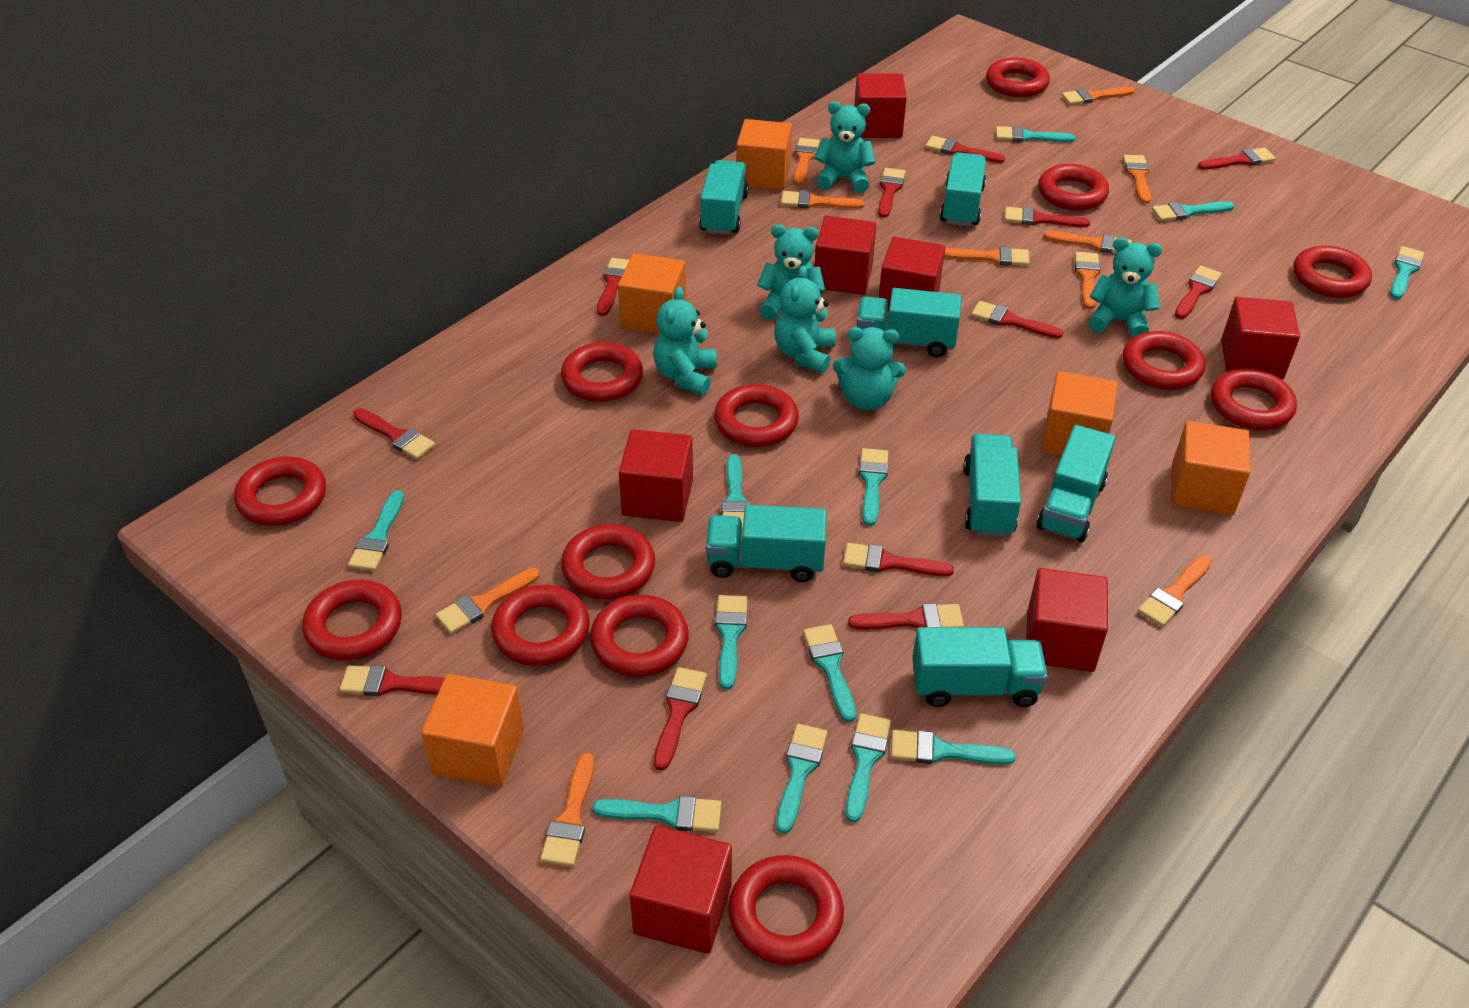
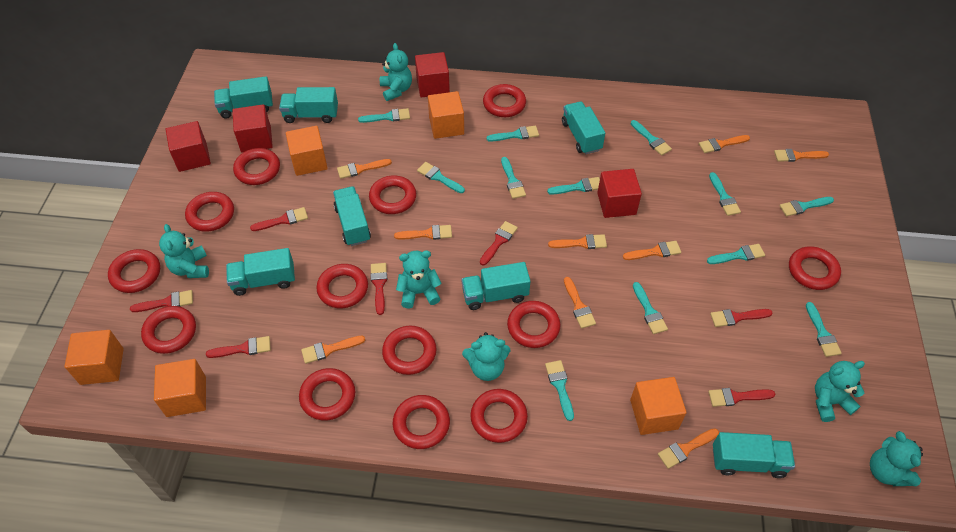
orange brush: [435,568,540,634] [540,753,594,867] [781,191,865,209] [793,138,820,185] [944,247,1030,266] [1044,231,1132,253] [1062,87,1135,105] [1075,252,1100,309] [1123,155,1151,204] [1138,555,1212,627] = 10 -> [301,336,365,364] [337,159,392,179] [394,225,452,240] [548,234,607,249] [564,277,596,329] [623,241,681,260] [658,428,719,469] [699,135,750,153] [774,149,829,162] = 9
red brush: [340,665,445,696] [353,408,435,459] [597,258,629,316] [654,667,707,771] [843,543,954,576] [848,603,964,629] [878,168,905,218] [925,136,1005,163] [971,301,1063,339] [1005,207,1090,227] [1175,266,1222,319] [1198,148,1276,170] = 12 -> [130,290,193,312] [206,336,271,358] [250,207,308,231] [370,263,387,315] [480,221,518,266] [708,388,775,407] [710,309,773,327] = 7
red cube: [619,429,693,522] [630,826,732,954] [814,216,877,295] [854,73,907,138] [879,237,945,312] [1026,568,1108,672] [1221,297,1300,380] = 7 -> [166,121,211,172] [232,104,273,153] [415,52,450,97] [597,169,642,218] = 4

